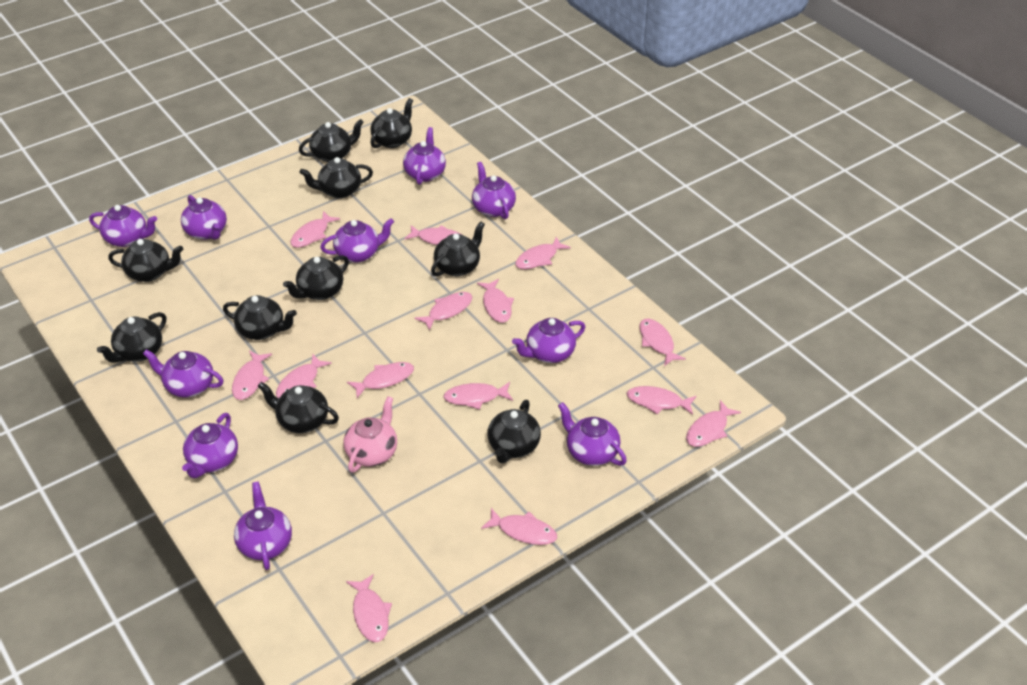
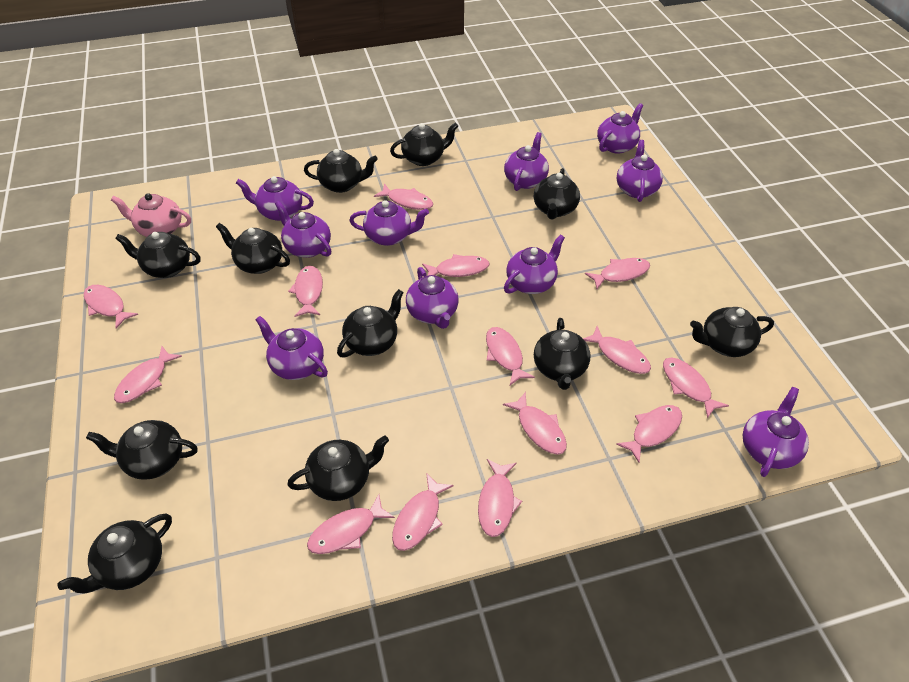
black teapot: [97,312,166,363] [108,239,183,282] [223,295,297,340] [258,382,339,433] [283,255,349,300] [299,119,364,162] [299,157,373,199] [370,98,413,148] [431,221,485,276] [487,400,541,463] = 10 -> [57,514,172,594] [86,420,198,480] [115,232,201,278] [216,223,290,274] [287,436,389,501] [304,149,378,193] [337,289,404,357] [390,122,458,166] [534,168,580,220] [534,318,590,390] [690,307,774,357] = 11

